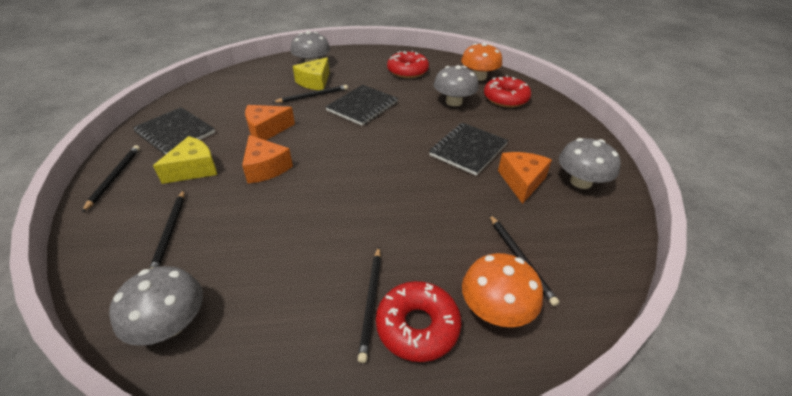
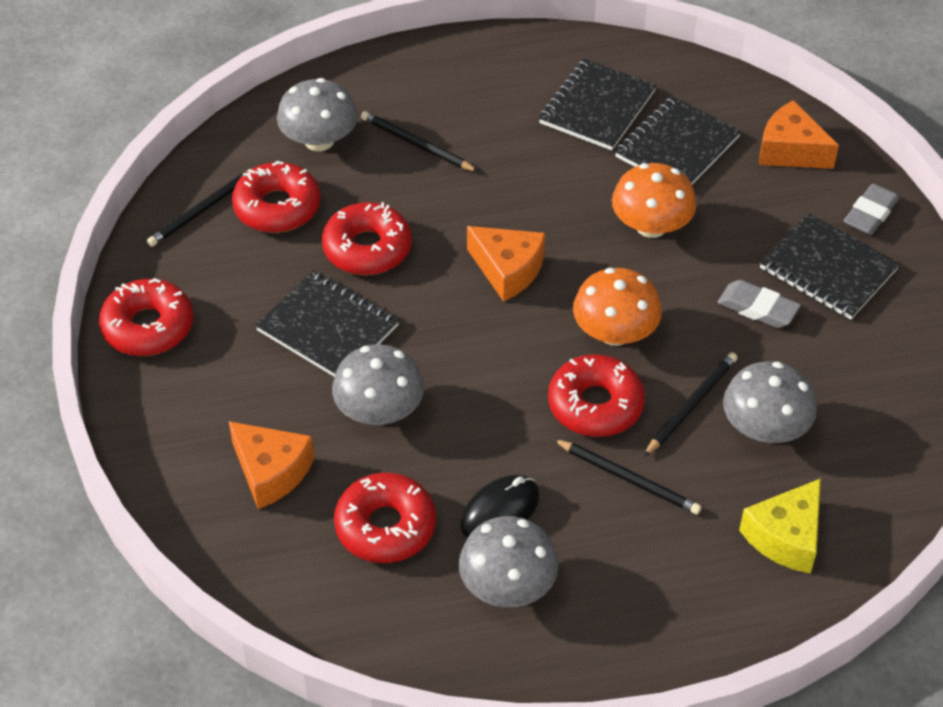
black mouse: none = 0 -> [460,475,540,538] = 1
black notebook: [133,107,215,154] [325,85,398,125] [429,123,508,176] = 3 -> [255,270,399,377] [539,59,657,151] [615,96,741,184] [760,213,900,320] = 4
black pencil: [82,145,140,212] [149,190,184,269] [273,85,348,103] [358,247,381,363] [490,215,559,306] = 5 -> [147,171,248,247] [361,111,479,172] [553,439,701,515] [644,352,737,456] = 4
grey eraser: none = 0 -> [717,280,801,328] [844,183,900,235] = 2
red donut: [376,281,462,362] [387,50,429,78] [484,75,531,108] = 3 -> [99,278,194,356] [232,161,321,233] [322,202,412,275] [334,473,436,563] [548,354,645,437] = 5
yellow cheese: [153,136,217,184] [293,57,329,90] = 2 -> [739,478,821,574] = 1

